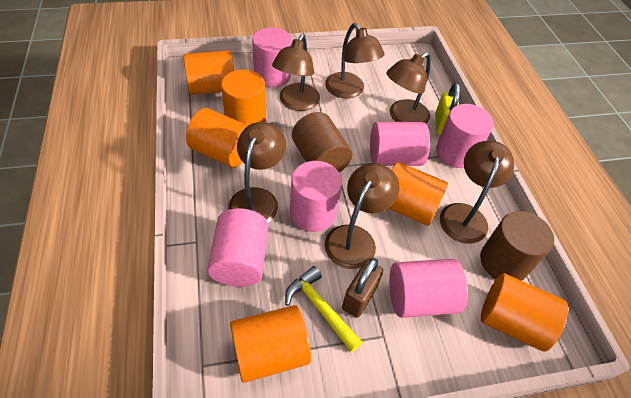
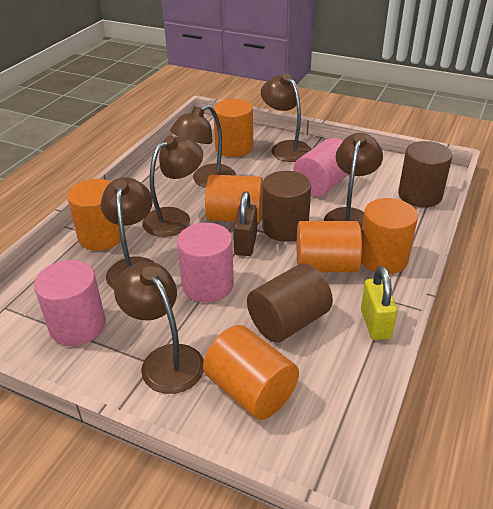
brown cylinder: [292,112,352,173] [480,211,554,281] = 2 -> [247,263,333,343] [262,171,311,242] [398,141,453,207] = 3
pink cylinder: [207,208,268,287] [252,27,292,87] [290,161,342,232] [370,122,430,166] [389,259,468,318] [436,104,494,168] = 6 -> [34,260,106,346] [177,223,234,302] [293,138,349,197] = 3
yellow hammer: [285,266,362,352] = 1 -> none = 0

